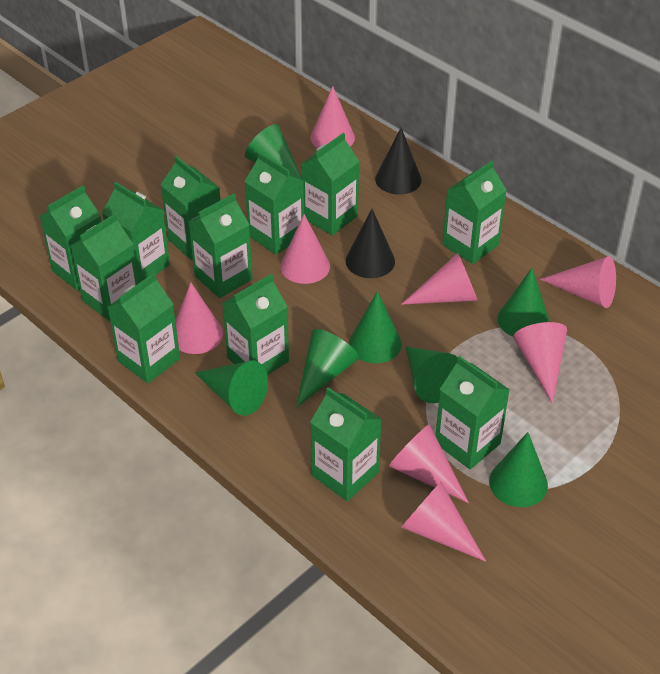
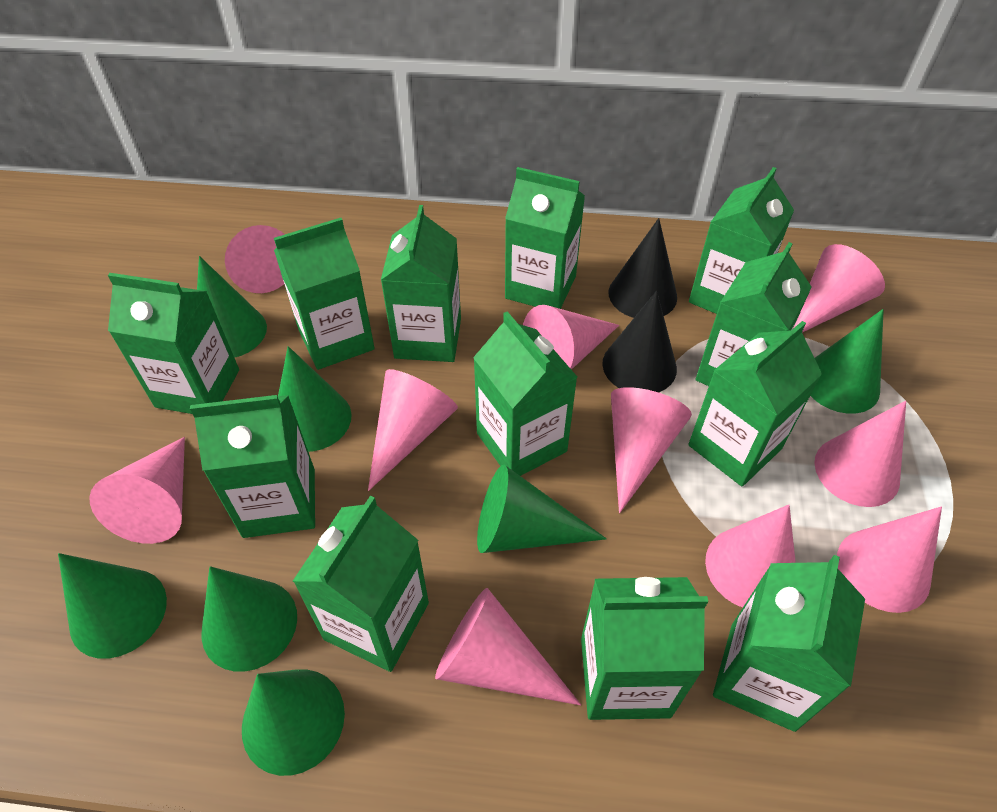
pink cone: [175,282,223,354] [280,214,330,284] [310,86,355,148] [389,424,469,503] [401,253,478,305] [401,482,486,562] [513,322,567,404] [540,256,616,308] = 8 -> [89,437,185,544] [225,225,285,293] [368,369,458,491] [435,588,581,705] [523,305,619,370] [611,387,692,513] [705,505,796,608] [794,244,885,332] [814,401,906,507] [837,507,942,613] = 10

